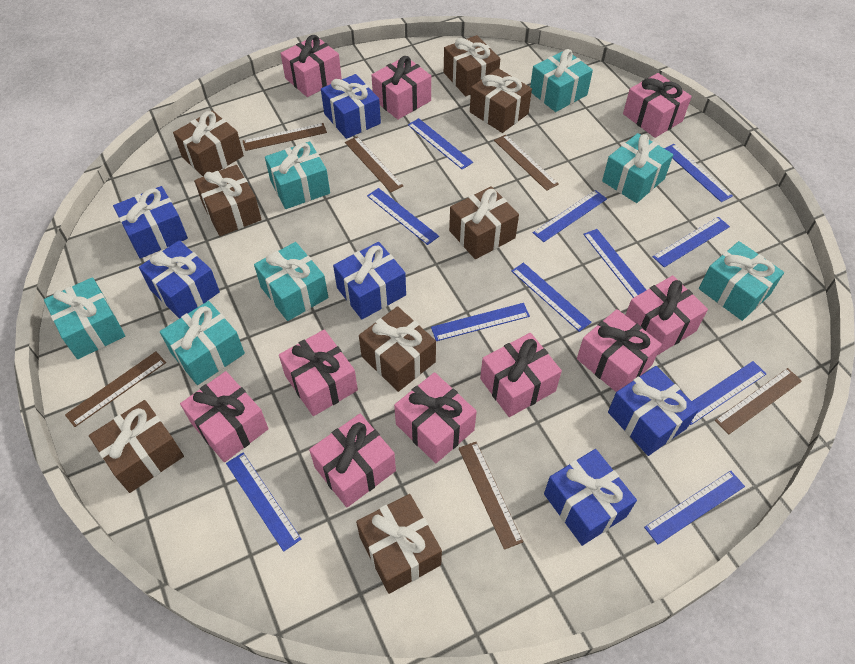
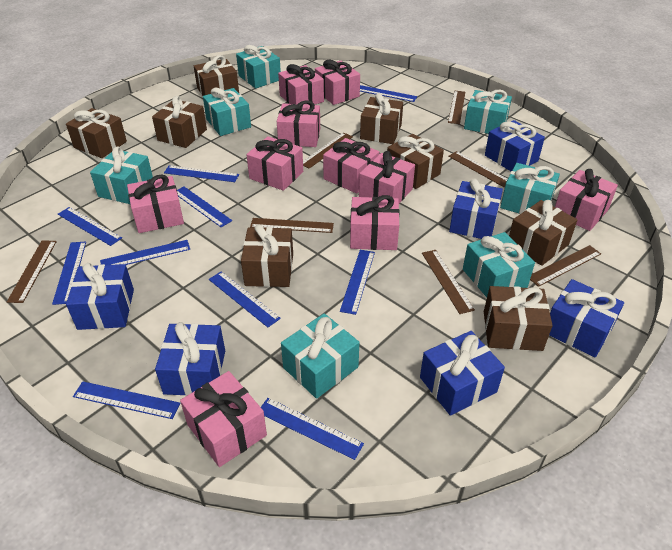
blue ruler: [226,453,301,552] [367,188,439,245] [408,118,473,169] [431,303,530,341] [511,262,592,332] [533,190,607,242] [583,229,646,298] [644,471,745,544] [653,217,730,267] [664,144,733,202] [690,361,766,425] = 11 -> [52,242,86,305] [58,207,122,246] [73,381,180,419] [100,240,190,265] [164,165,239,182] [177,187,232,227] [209,271,281,327] [261,398,364,460] [340,250,375,315] [360,85,417,102] = 10
brown ruler: [65,352,166,427] [243,123,327,151] [345,136,403,192] [459,442,523,550] [494,135,559,191] [715,368,802,435] = 6 -> [7,240,57,303] [250,218,334,233] [303,133,353,169] [422,250,475,314] [448,91,465,124] [448,151,508,188] [530,245,601,287] = 7

